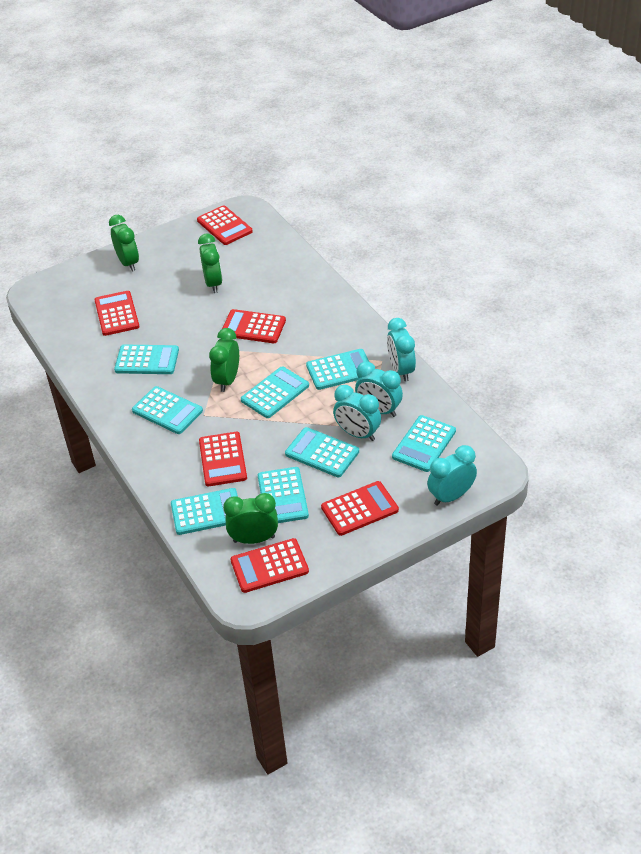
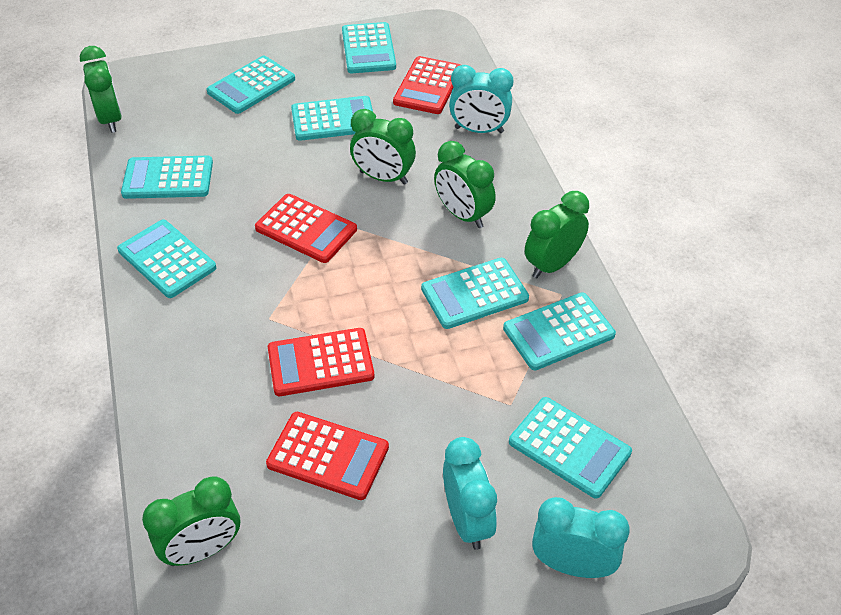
green clock: [109,215,139,271] [198,234,222,293] [209,328,239,392] [223,493,278,544] = 4 -> [80,46,122,133] [142,476,240,566] [350,109,416,185] [434,141,496,228] [525,191,589,279] = 5
red calculator: [94,291,139,336] [197,205,253,245] [199,432,247,486] [222,309,286,343] [231,538,309,593] [321,481,399,536] = 6 -> [255,194,357,263] [266,412,389,500] [268,328,375,396] [393,56,461,114] = 4
turquoise clock: [333,385,381,441] [355,362,403,417] [387,318,416,382] [427,445,477,506] = 4 -> [443,437,497,550] [449,65,513,133] [532,497,630,578] = 3

